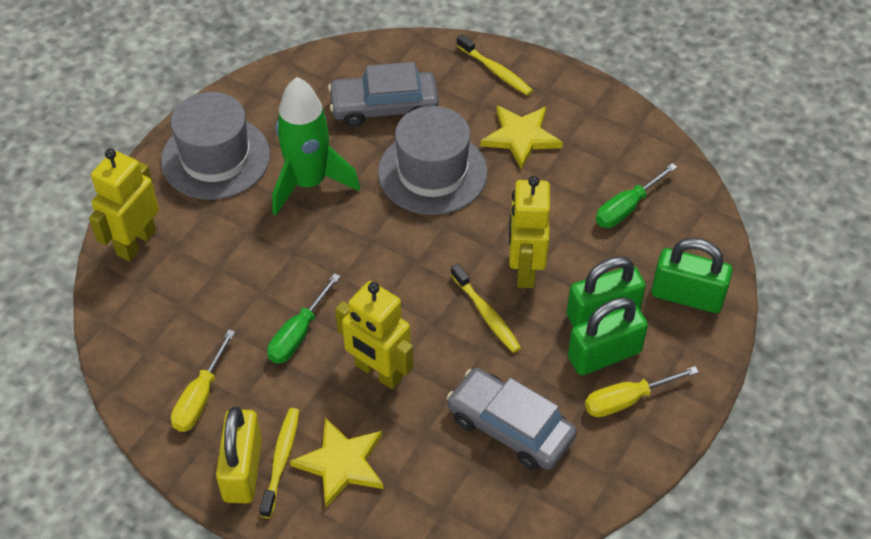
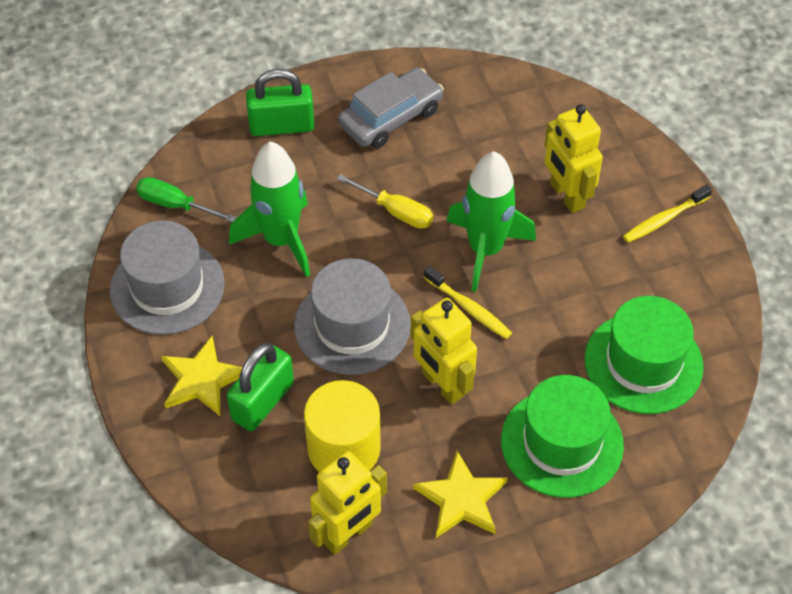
green hat: none = 0 -> [501,375,624,498] [584,296,704,414] = 2
green padlock: [567,256,646,327] [568,297,648,375] [651,238,733,313] = 3 -> [227,343,294,431] [246,69,314,136] = 2
green rocket: [272,77,360,215] = 1 -> [229,141,310,277] [446,151,536,292] = 2
green screwdriver: [267,273,341,364] [596,163,677,228] = 2 -> [136,177,236,222] = 1
grey car: [328,62,439,127] [446,368,577,471] = 2 -> [338,68,444,149] = 1
yellow cylinder: none = 0 -> [304,380,381,472] = 1
yellow padlock: [216,407,262,504] = 1 -> none = 0
yellow screwdriver: [171,329,235,432] [585,366,699,417] = 2 -> [337,174,433,229] = 1
yellow toothbrush: [259,408,299,518] [451,264,521,353] [456,34,533,96] = 3 -> [423,266,512,339] [623,185,712,243] = 2

